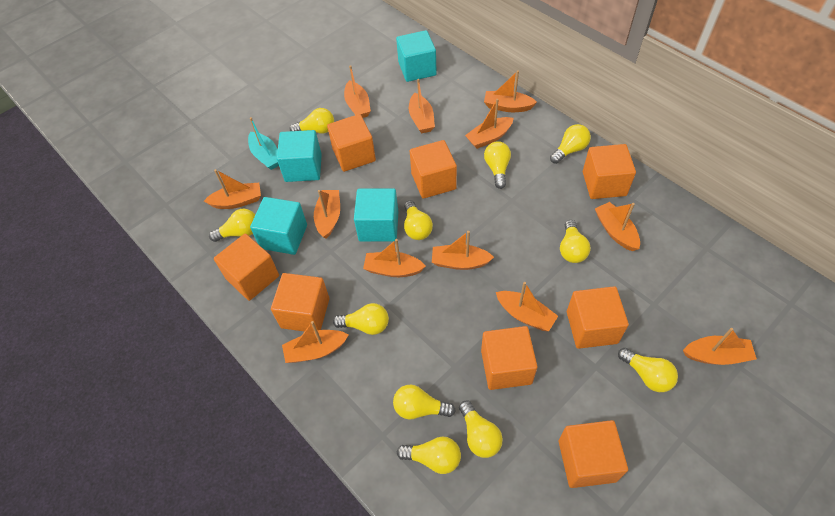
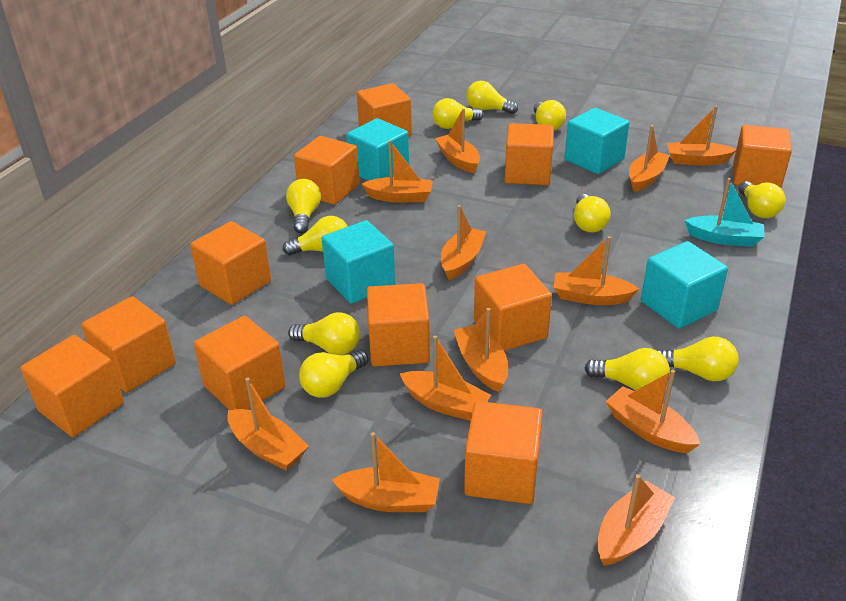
orange cube: [214,234,279,301] [271,273,330,332] [327,114,376,172] [410,140,457,199] [481,326,538,390] [559,420,628,488] [567,286,629,349] [583,144,636,199] = 8 -> [21,335,124,437] [81,296,176,393] [190,221,271,305] [194,316,286,410] [294,136,359,205] [357,83,412,137] [367,283,430,367] [464,401,543,504] [474,264,552,351] [505,123,553,185] [733,125,792,188] = 11

